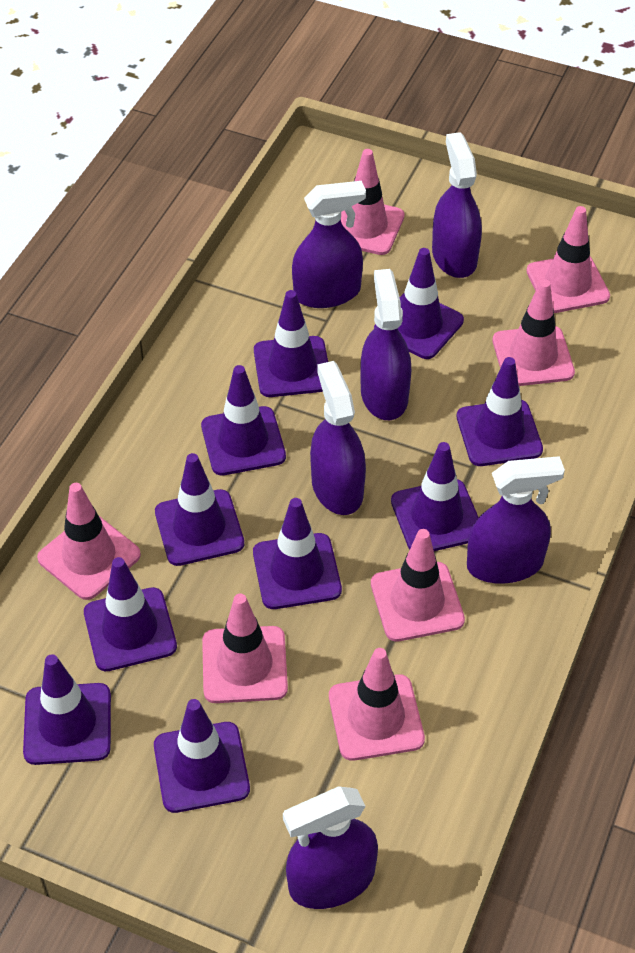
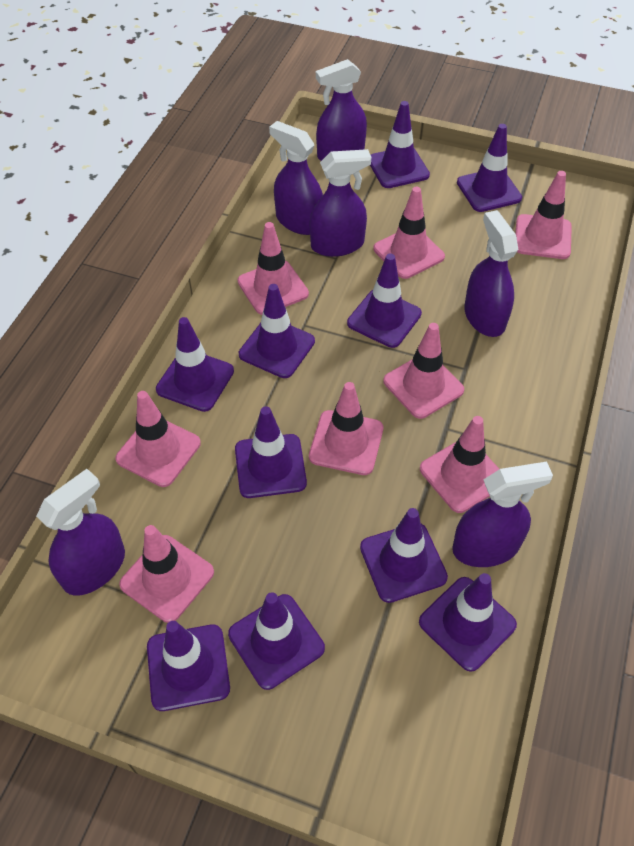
pink traffic cone: [37,483,141,600] [202,593,288,703] [329,648,425,761] [341,149,404,255] [371,529,465,642] [493,279,575,386] [526,206,610,313] = 7 -> [115,391,201,487] [119,525,214,623] [238,222,309,315] [309,382,383,475] [373,187,445,279] [383,323,464,419] [420,416,499,513] [515,171,572,259] = 8

